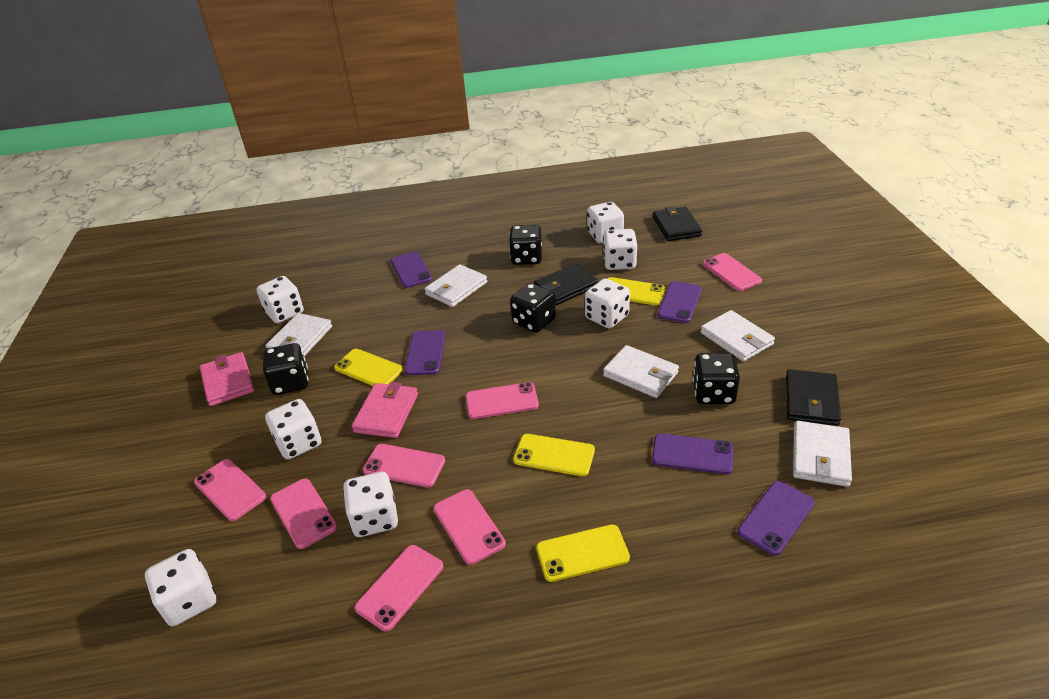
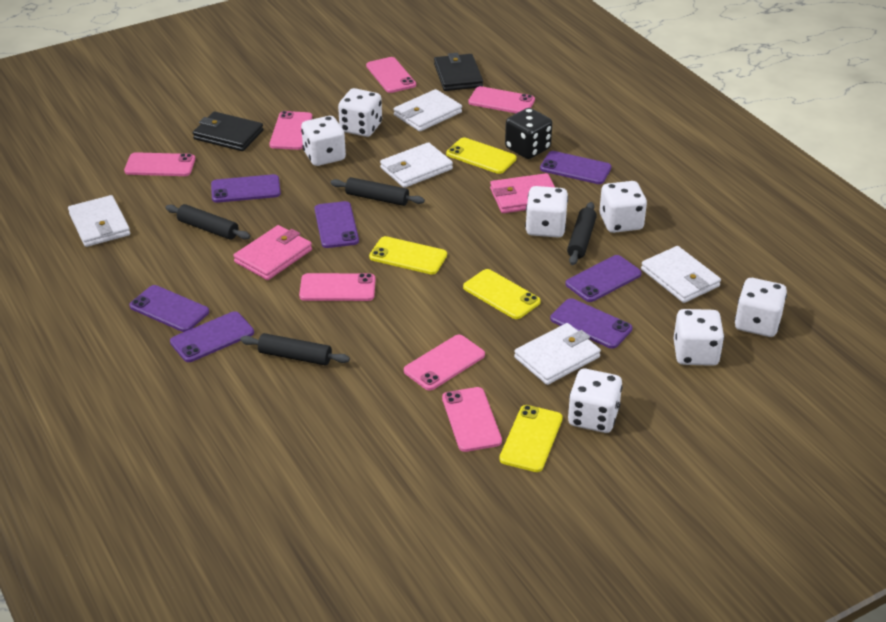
black dice: [263,343,308,395] [509,225,542,265] [510,283,556,333] [693,353,740,404] = 4 -> [505,108,552,159] = 1
black rolling pin: none = 0 -> [166,204,250,240] [240,333,350,365] [330,177,425,206] [567,202,597,265] = 4
black wallet: [534,263,599,305] [653,206,702,241] [786,369,841,426] = 3 -> [193,112,264,151] [434,53,483,91] = 2
purple phone: [391,252,432,288] [404,330,445,375] [652,433,733,474] [658,281,702,323] [737,481,815,556] = 5 -> [129,285,209,332] [170,311,254,362] [211,174,281,203] [314,201,359,248] [540,151,612,184] [550,298,633,349] [565,255,642,302] = 7

